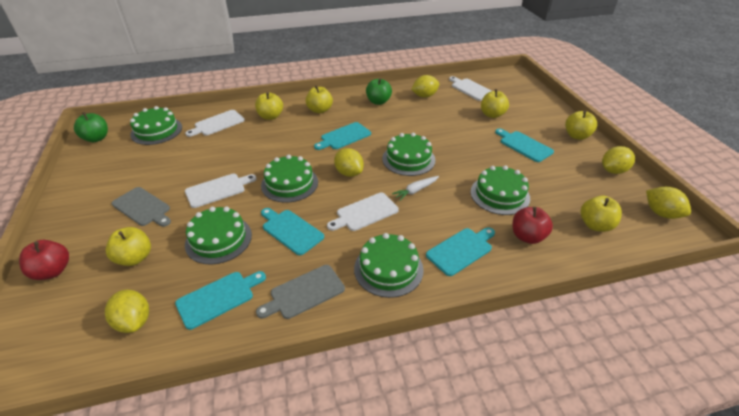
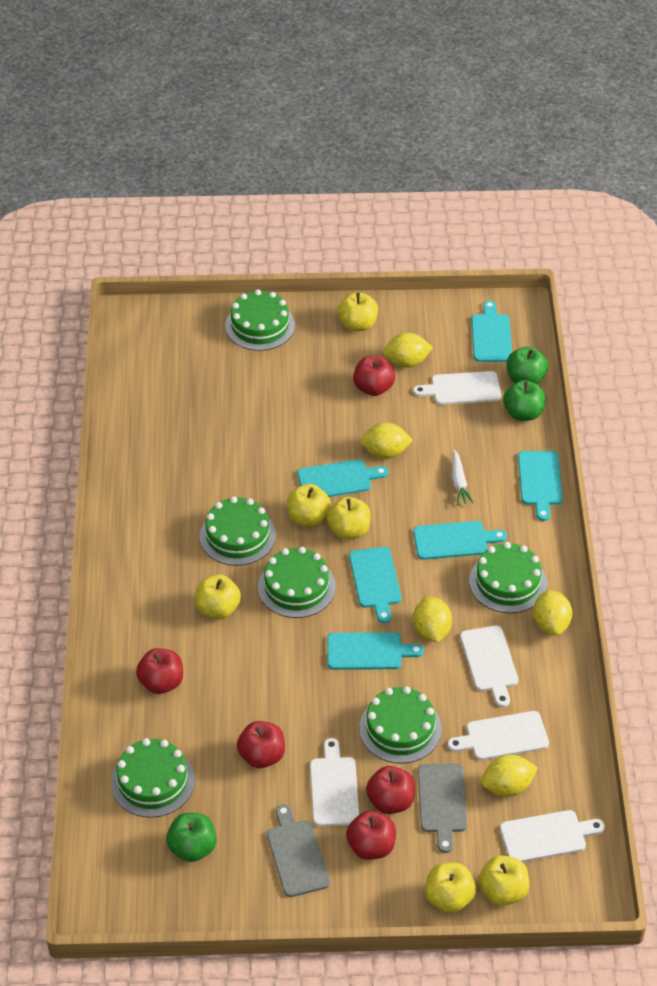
green apple: [74,112,108,142] [366,78,392,105] = 2 -> [166,813,217,862] [503,380,546,421] [507,346,548,384] = 3
red apple: [19,240,69,280] [513,207,553,244] = 2 -> [136,648,183,694] [237,721,285,768] [346,811,396,860] [353,356,395,396] [366,766,415,814] = 5
turquoise cutting board: [175,271,266,330] [261,208,324,255] [314,122,371,150] [426,227,495,276] [495,129,554,162] = 5 -> [298,459,388,497] [327,632,424,670] [349,547,401,623] [413,521,507,560] [472,300,512,362] [518,451,563,521] = 6
white cutting board: [185,110,245,137] [185,174,256,208] [327,193,399,231] [449,76,492,101] = 4 -> [310,738,359,826] [413,371,501,405] [448,711,549,760] [460,626,518,707] [500,810,605,862] = 5

